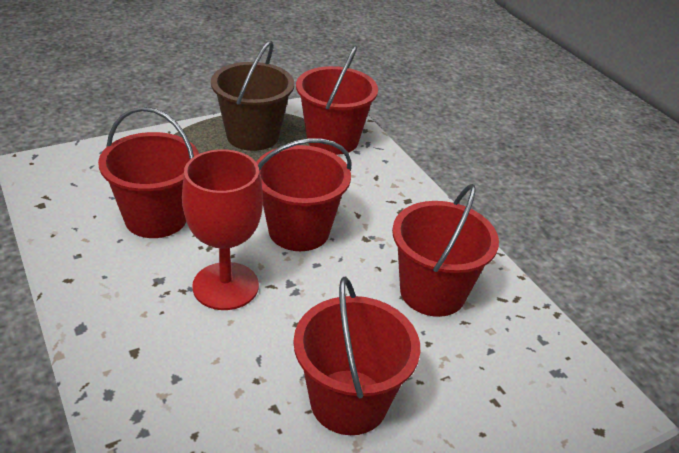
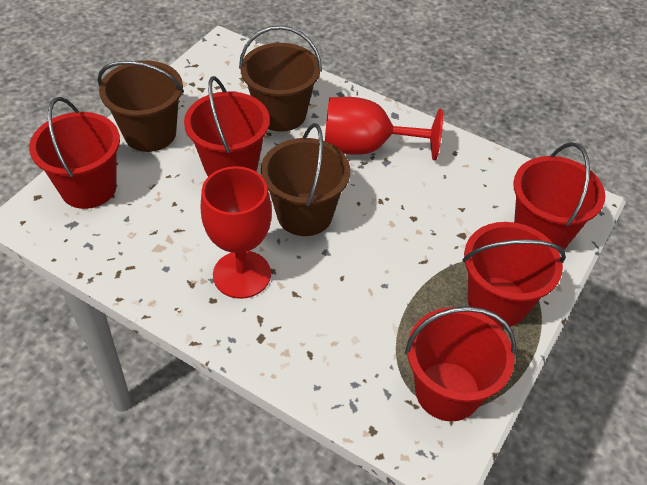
brown bucket: [211,41,294,151] = 1 -> [97,61,184,152] [239,26,322,132] [261,123,350,236] = 3
red goblet: [182,149,263,310] = 1 -> [201,166,272,299] [325,97,443,160] = 2

